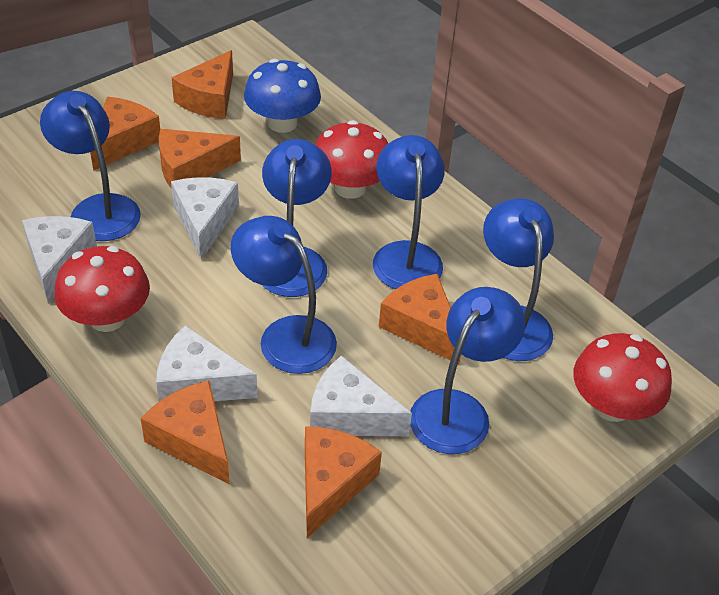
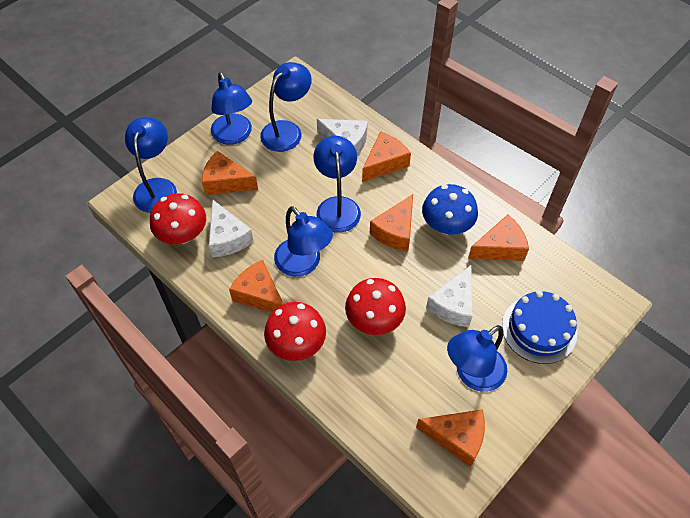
blue cake: none = 0 -> [502,291,577,364] = 1
white cheese: [22,216,97,304] [156,325,258,401] [171,177,239,260] [310,355,412,436] = 4 -> [209,199,254,257] [317,119,368,155] [426,265,473,327] = 3

